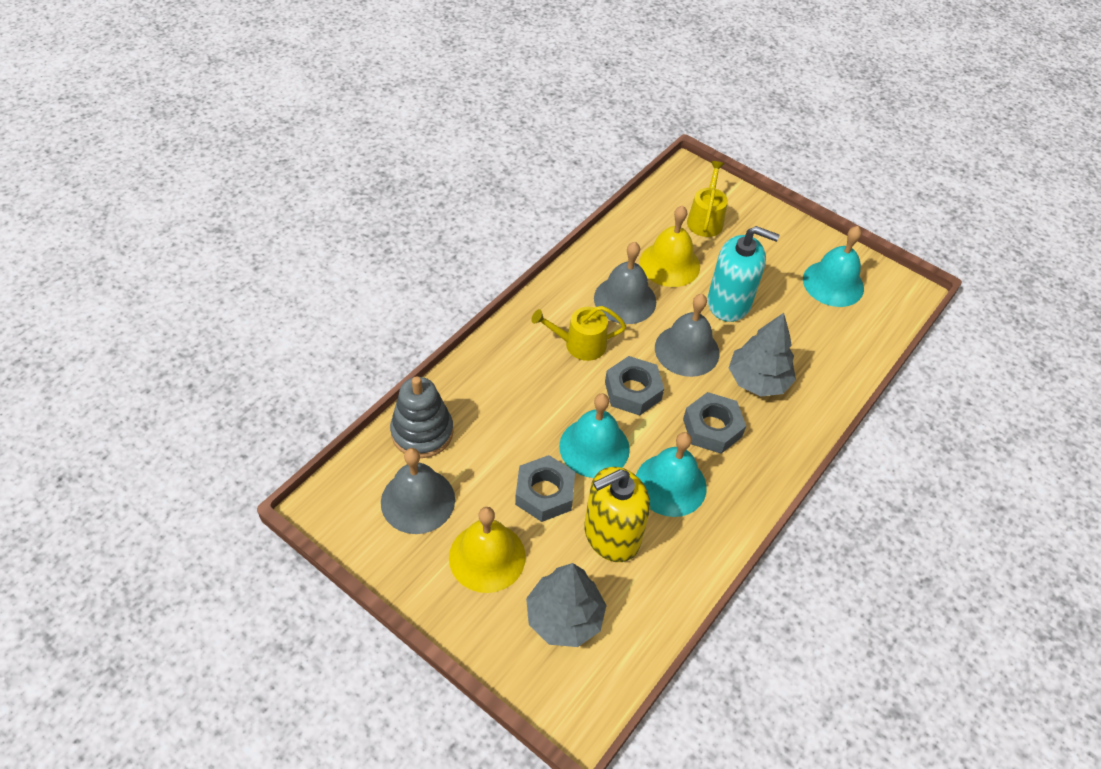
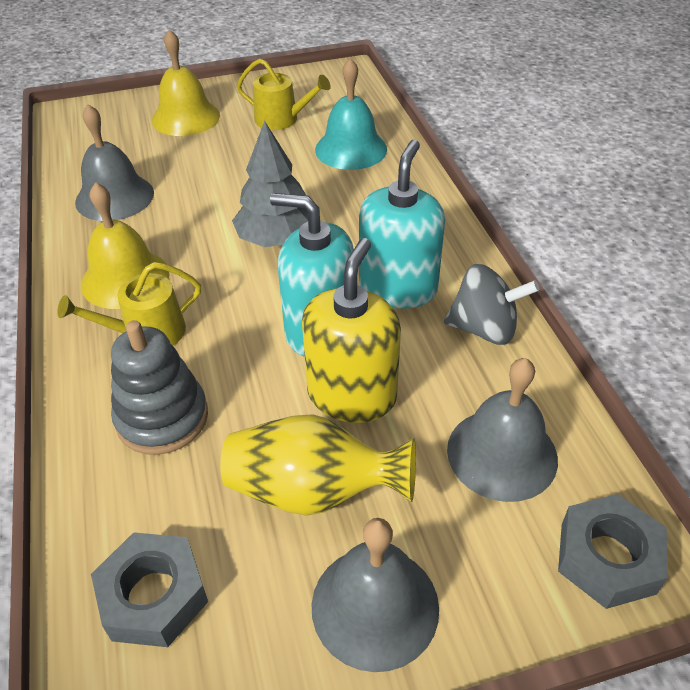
grey nut: [515,455,575,522] [605,356,664,415] [683,392,746,454] = 3 -> [91,532,208,647] [558,494,668,609] = 2
grey spinning top: none = 0 -> [444,264,539,345] = 1
grey tree: [526,563,607,647] [729,313,796,397] = 2 -> [232,121,308,247] = 1
turquoise bell: [559,393,630,478] [636,432,707,517] [803,226,864,307] = 3 -> [315,58,387,170] = 1
turquoise soap dispenser: [708,226,780,322] = 1 -> [270,193,354,357] [359,140,445,308] = 2
yellow vase: none = 0 -> [220,414,416,516] = 1

